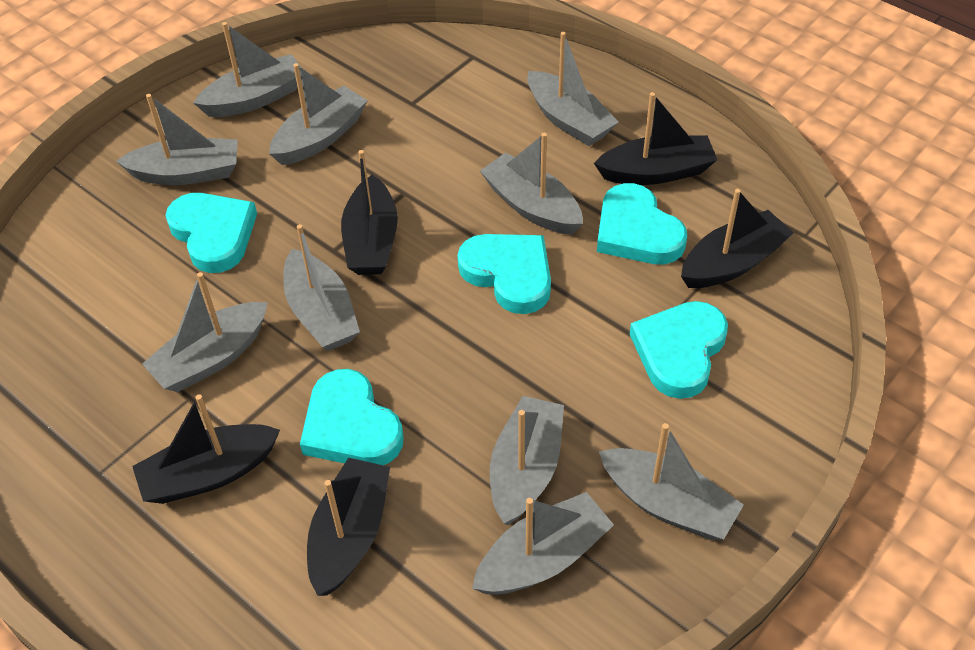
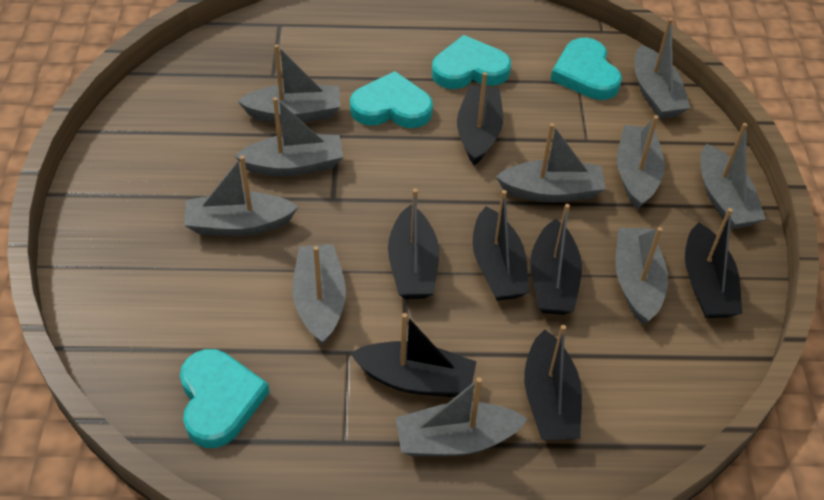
black boat: [132,394,280,504] [307,458,390,596] [341,150,398,275] [594,92,717,185] [681,189,794,288] = 5 -> [350,313,477,397] [388,188,439,299] [457,72,503,165] [472,190,529,301] [524,325,582,440] [530,204,582,315] [685,208,742,318] = 7
turquoise heart: [166,193,257,273] [300,369,403,465] [457,234,551,314] [597,183,687,264] [630,301,728,399] = 5 -> [180,349,269,448] [350,71,433,128] [432,35,511,89] [551,38,622,100] = 4

